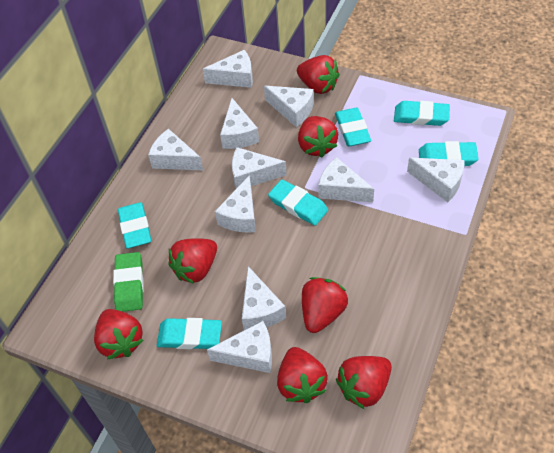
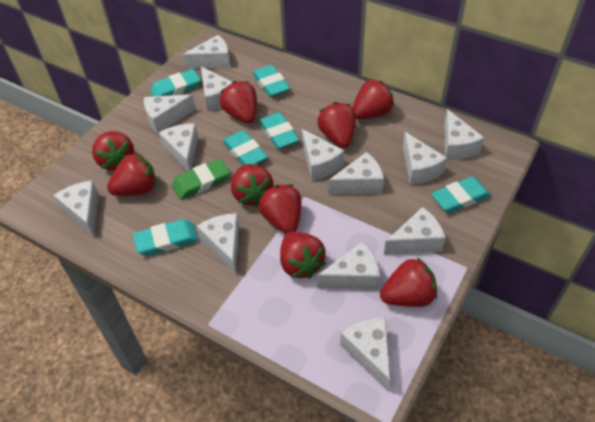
red strawberry: [94,309,144,360] [168,238,217,284] [277,347,328,403] [297,55,340,94] [298,116,338,157] [302,277,348,333] [336,356,392,409] = 7 -> [92,131,134,170] [107,153,156,196] [220,81,257,123] [231,164,273,207] [258,184,301,234] [280,232,326,279] [317,102,356,148] [352,79,394,119] [380,257,437,307] = 9
white cheese: [148,129,203,171] [203,50,253,88] [207,321,272,373] [215,175,256,233] [220,98,259,149] [232,147,287,189] [242,266,286,330] [264,86,314,127] [318,157,374,202] [407,158,465,202] = 10 -> [53,180,99,237] [144,94,196,134] [159,123,198,172] [183,35,230,69] [197,213,239,274] [201,67,232,111] [302,129,344,180] [317,242,380,290] [328,152,384,194] [340,317,390,391] [384,207,446,255] [403,132,447,185] [444,109,484,160] = 13

